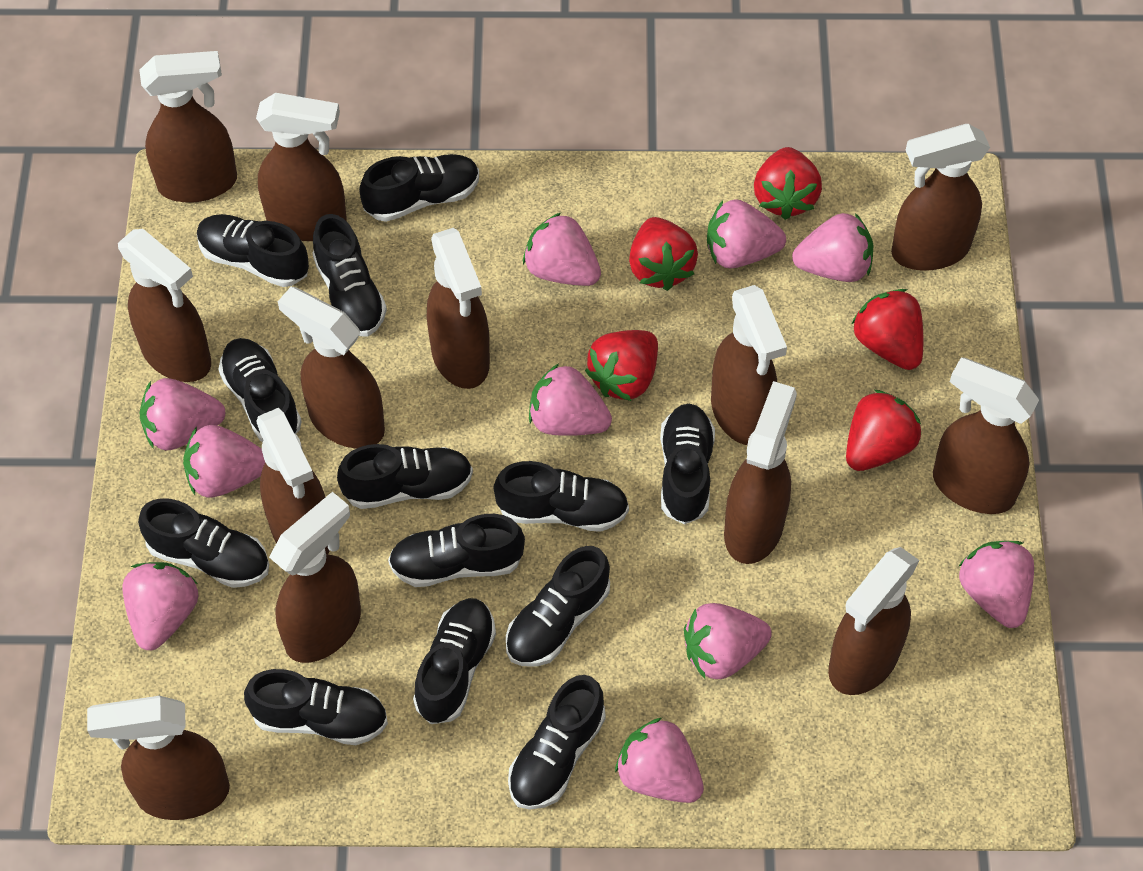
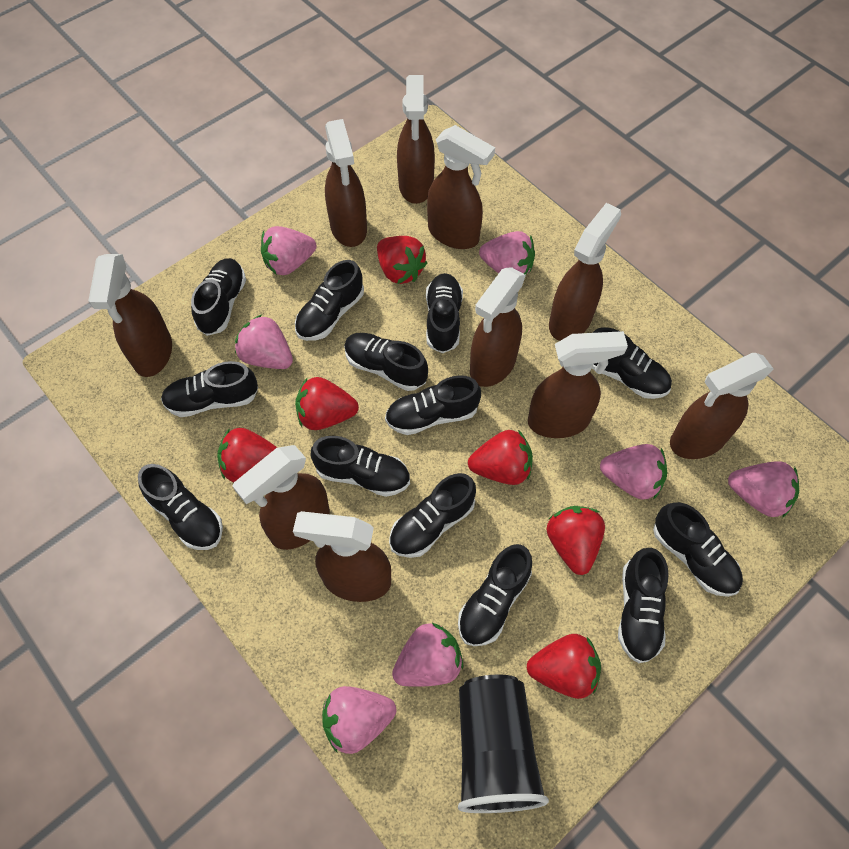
black cup: none = 0 -> [458,675,549,813] = 1
brown spray bottle: [87,696,230,820] [118,229,211,382] [139,51,237,203] [256,93,347,241] [256,408,330,554] [269,492,361,663] [278,287,385,448] [427,228,490,389] [711,285,787,445] [724,381,797,564] [828,547,920,695] [891,124,990,271] [933,357,1039,514] = 13 -> [88,254,172,377] [232,445,330,550] [293,511,391,602] [325,119,367,247] [397,75,435,204] [427,125,495,249] [470,267,526,387] [528,331,628,438] [549,203,621,341] [670,353,774,459] = 10
pink strawberry: [123,562,199,650] [139,378,226,450] [183,425,265,498] [523,213,601,286] [529,364,612,436] [615,718,704,803] [684,603,772,679] [707,199,786,269] [792,213,873,282] [958,541,1034,628] = 10 -> [235,314,293,369] [261,226,317,275] [322,686,396,754] [392,623,463,687] [479,231,535,275] [600,444,667,500] [728,461,799,518] = 7
red strawberry: [585,330,658,401] [629,217,698,291] [754,147,822,220] [846,390,922,471] [852,289,923,370] = 5 -> [217,428,277,482] [295,377,359,430] [377,236,427,284] [468,430,533,485] [527,634,601,699] [547,506,605,575] = 6

